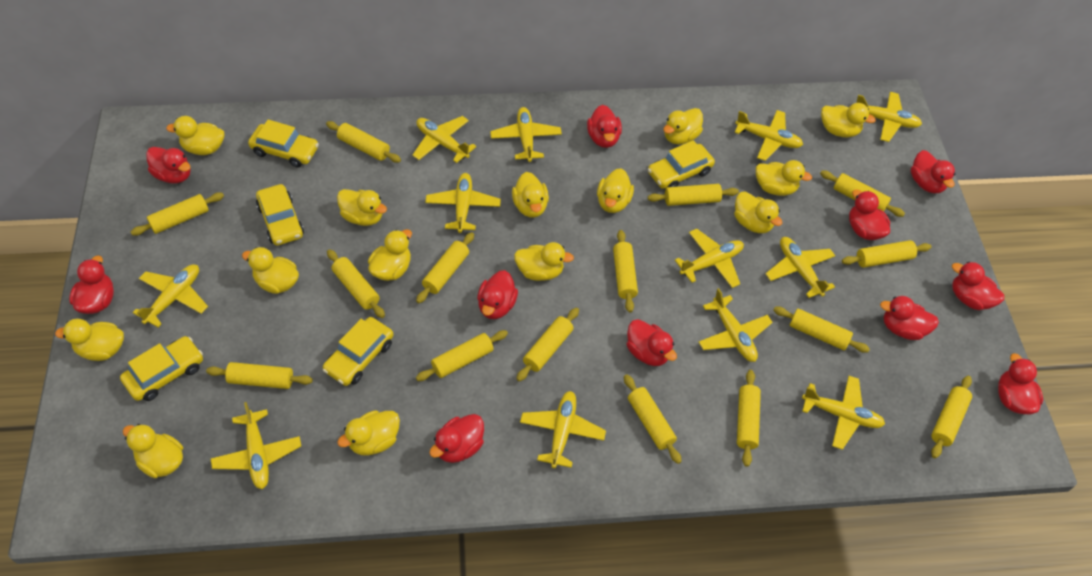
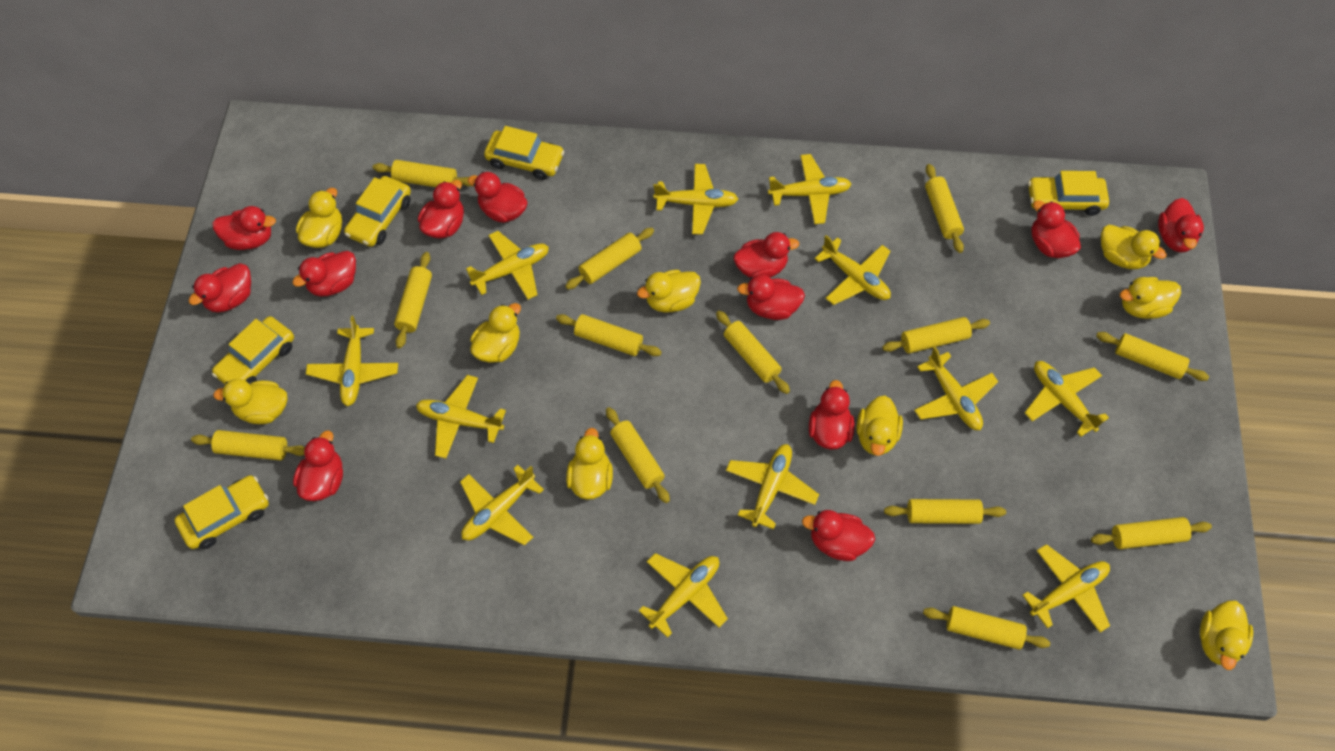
red duck: [69,256,114,314] [146,147,191,183] [429,414,484,463] [477,270,518,319] [587,105,622,148] [627,319,677,366] [849,189,890,240] [880,296,939,340] [911,150,955,193] [952,262,1004,310] [998,353,1043,414] = 11 -> [189,263,251,312] [212,206,276,250] [292,251,356,296] [293,430,343,501] [418,180,464,239] [468,172,527,223] [734,232,799,277] [737,274,805,320] [802,510,875,561] [809,380,854,449] [1031,200,1081,258] [1158,198,1204,252] = 12
yellow duck: [55,319,124,361] [123,424,183,478] [166,116,224,155] [242,247,299,294] [337,189,387,226] [337,410,400,456] [368,229,412,281] [512,172,549,218] [514,242,574,281] [597,168,634,213] [663,108,703,145] [734,192,782,233] [756,160,812,196] [821,103,876,137] = 14 -> [213,379,287,424] [296,188,342,248] [470,303,521,363] [566,428,613,500] [637,270,701,313] [856,395,903,456] [1101,225,1167,269] [1120,277,1181,319] [1200,601,1253,670] = 9
yellow rolling pin: [131,192,224,236] [206,362,313,389] [326,121,401,163] [327,249,385,318] [416,232,474,303] [416,330,508,381] [516,308,579,382] [613,230,638,313] [624,374,682,464] [648,184,739,206] [737,370,761,467] [773,307,870,353] [820,170,905,217] [842,240,932,268] [931,376,972,458] = 15 -> [191,430,305,460] [373,160,472,187] [394,252,432,349] [556,314,662,356] [565,228,654,289] [606,407,670,503] [716,311,790,394] [882,317,990,354] [884,499,1006,524] [923,606,1050,650] [925,164,964,253] [1091,517,1212,549] [1096,332,1209,381] = 13

